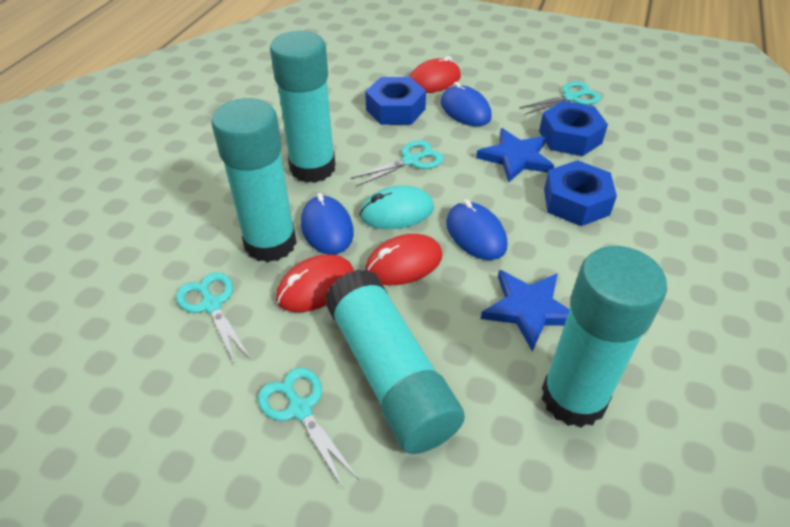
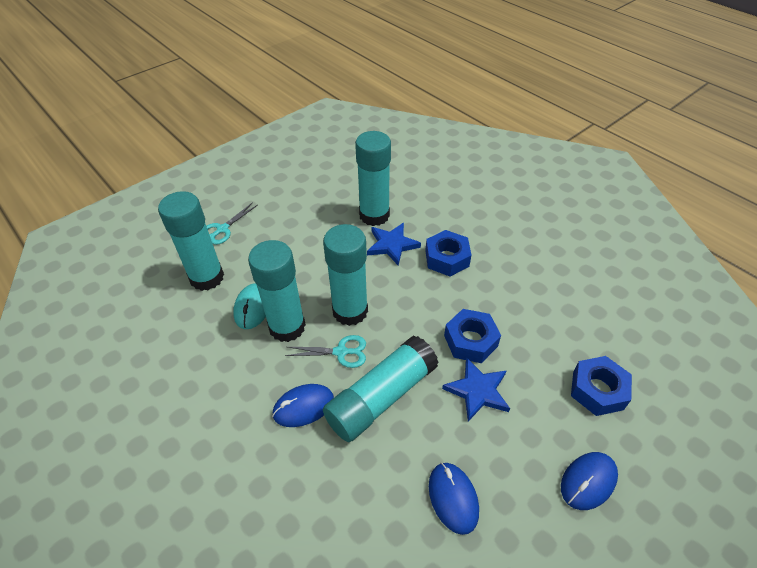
red mouse: [276,254,354,312] [365,234,442,285] [409,56,461,93] = 3 -> none = 0
turquoise glue stick: [211,98,297,263] [270,31,336,183] [325,269,465,454] [542,246,667,428] = 4 -> [158,191,224,291] [248,240,306,342] [323,224,368,326] [323,335,439,442] [355,131,391,226] = 5
turquoise scissors: [176,272,251,365] [258,367,359,488] [350,140,444,186] [520,81,601,115] = 4 -> [207,202,258,245] [285,335,366,368] = 2

